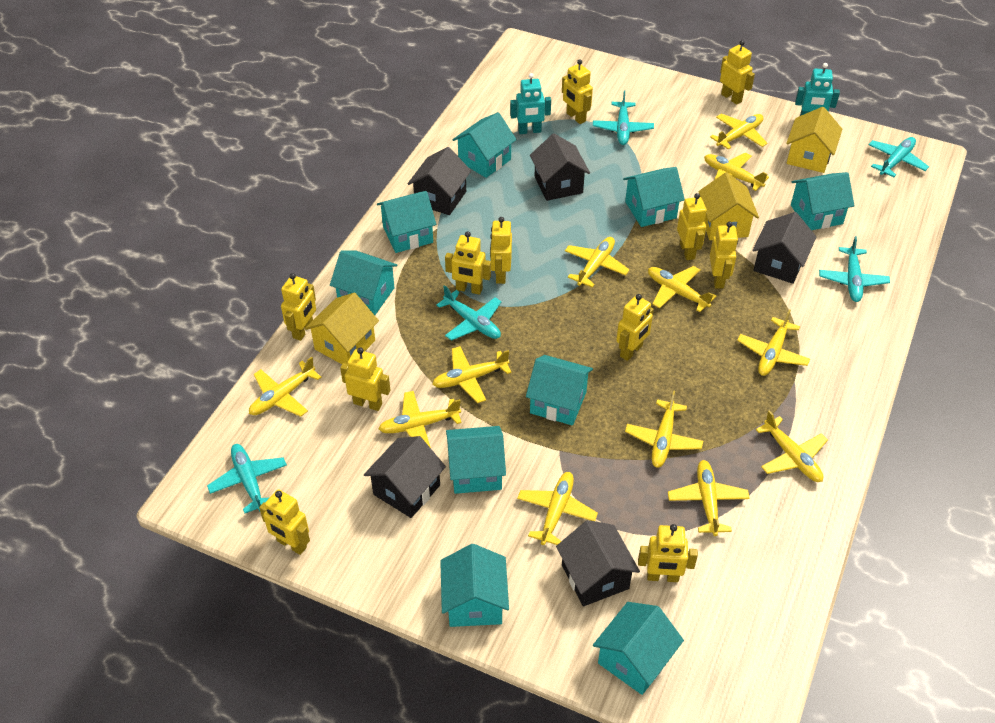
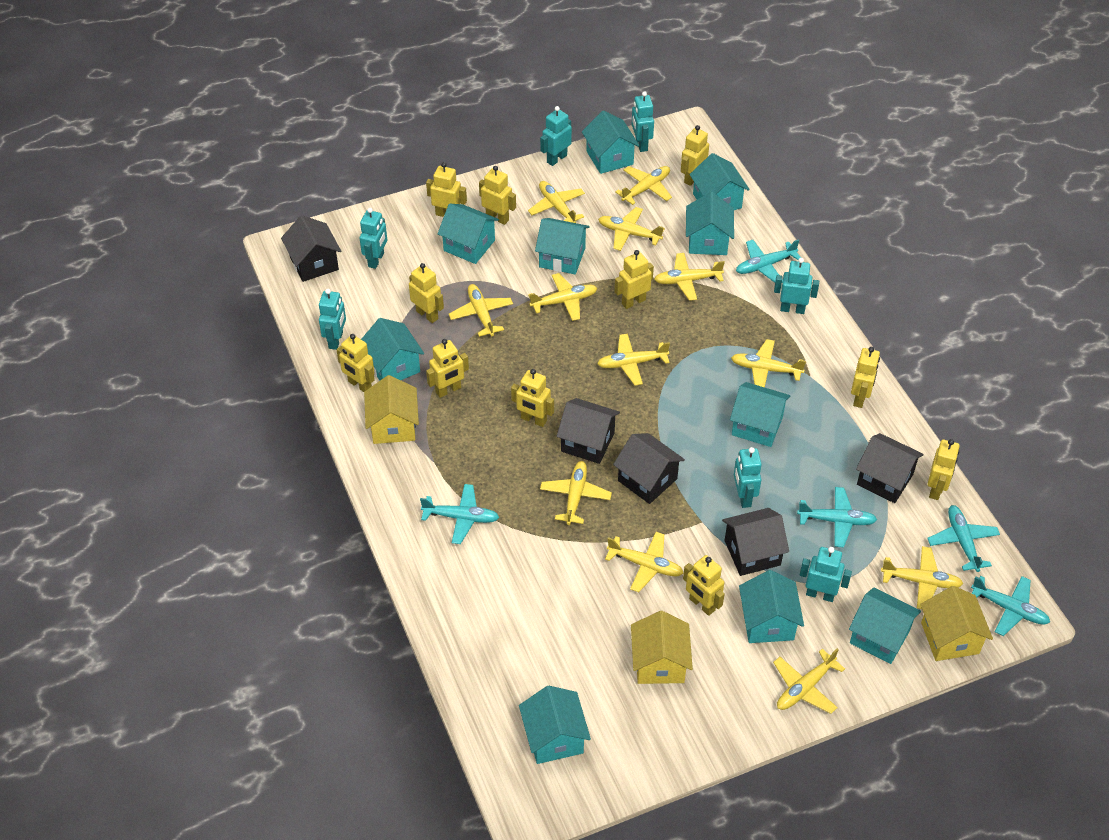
turquoise house: [330,251,397,315] [377,191,436,253] [440,544,509,627] [446,426,506,494] [453,112,517,178] [526,355,593,426] [593,602,684,695] [623,167,685,227] [791,172,855,230] = 9 -> [361,318,424,381] [438,204,499,264] [519,686,591,764] [535,218,590,274] [582,111,640,174] [686,192,734,255] [689,153,750,210] [730,382,790,447] [739,570,804,643] [849,587,921,664] = 10
turquoise robot: [510,73,551,134] [795,63,840,116] = 2 -> [319,289,346,350] [360,208,387,269] [540,106,572,166] [632,91,654,152] [734,447,762,508] [774,258,819,314] [800,547,852,602] = 7

